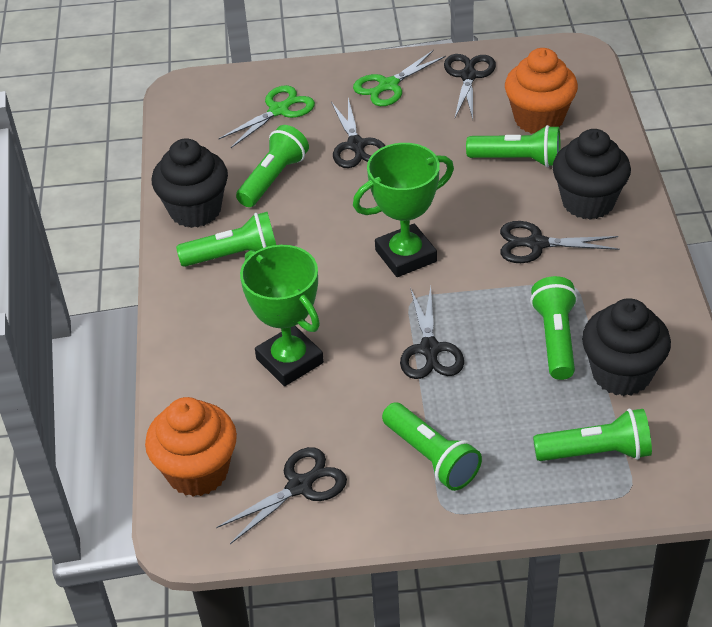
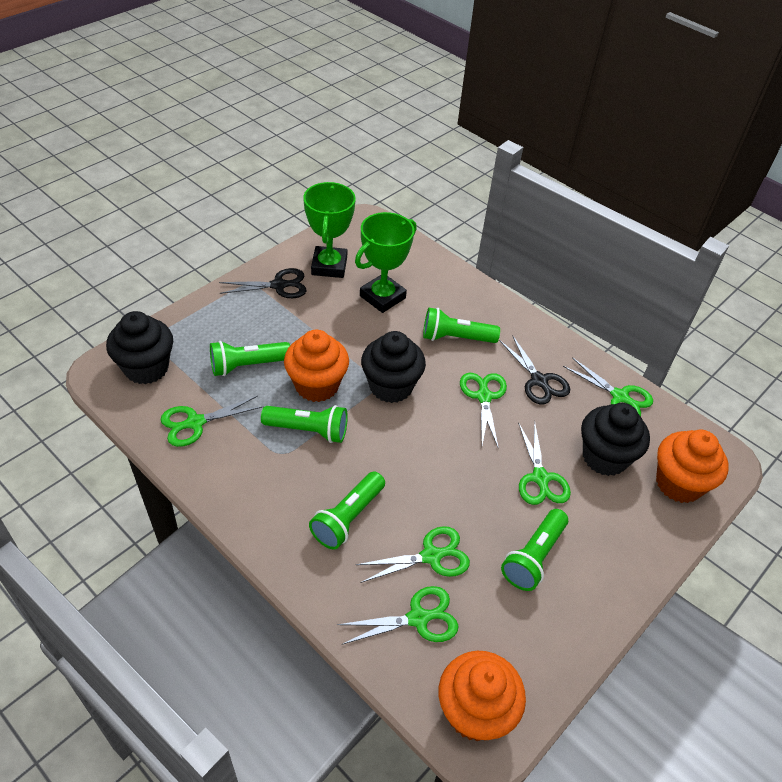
black scissors: [216,447,347,544] [331,98,385,168] [400,286,464,379] [444,54,496,119] [500,221,620,263] = 5 -> [219,268,307,298] [499,335,570,404] = 2
green flashlight: [176,212,276,267] [236,125,309,207] [382,402,482,491] [466,125,560,167] [530,276,577,380] [533,409,652,461] = 6 -> [210,341,290,376] [261,405,348,443] [309,472,385,549] [423,308,500,343] [501,509,568,591] = 5
green scissors: [219,85,315,148] [353,50,446,106] = 2 -> [161,396,264,447] [337,586,458,645] [356,526,470,583] [460,373,507,449] [518,421,571,505] [563,357,653,416] = 6
orange cupcake: [145,397,237,497] [505,48,578,134] = 2 -> [284,330,349,402] [439,651,526,741] [656,429,729,503] = 3

